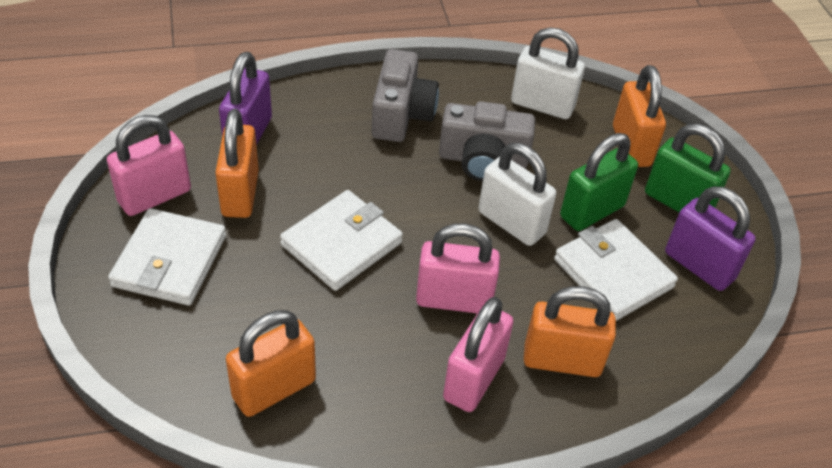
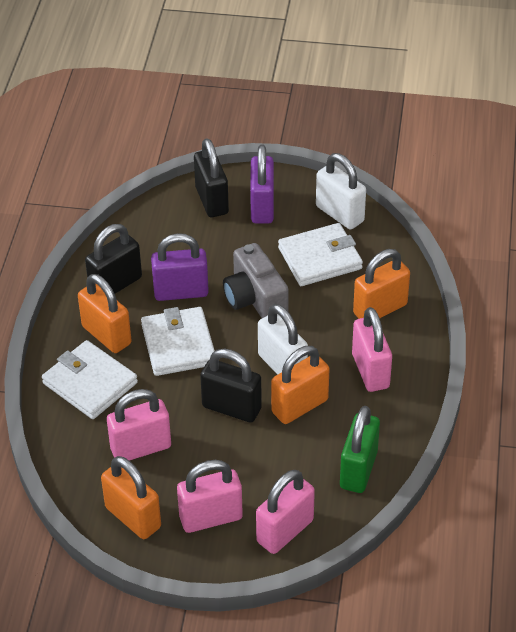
black padlock: none = 0 -> [85,224,142,294] [194,138,229,217] [200,349,262,423] = 3
green padlock: [560,133,638,231] [645,124,731,213] = 2 -> [340,406,380,493] = 1
grey camera: [372,49,439,142] [439,101,535,181] = 2 -> [223,243,289,318] = 1
pink padlock: [107,115,191,216] [416,223,500,313] [443,297,514,412] = 3 -> [107,389,171,461] [177,460,243,533] [256,470,315,554] [352,307,392,392] = 4

